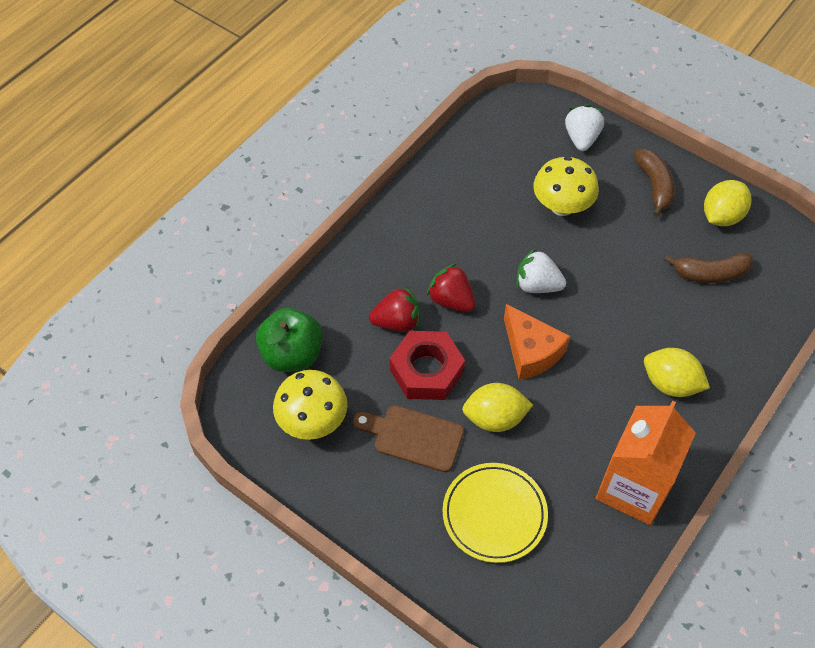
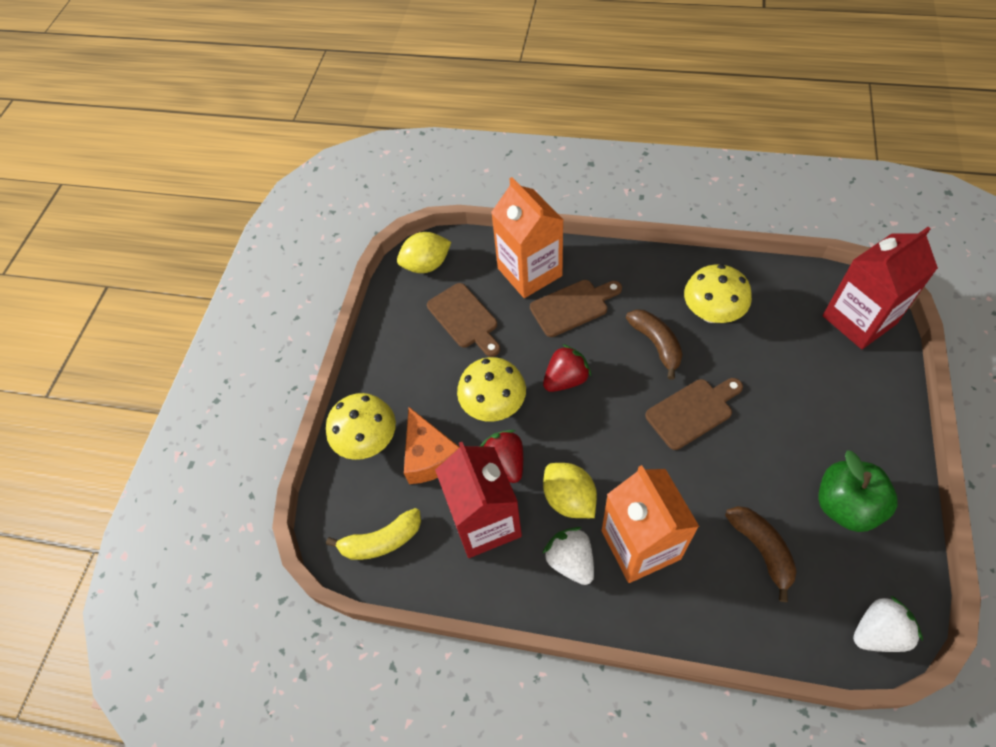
brown cutting board: [353,405,464,472] = 1 -> [427,283,500,357] [530,280,622,337] [645,378,743,450] = 3
orange carton: [596,401,696,525] = 1 -> [491,177,563,298] [601,465,700,583] = 2
red carton: none = 0 -> [435,442,522,558] [823,227,938,349] = 2
red nut: [390,331,465,400] = 1 -> none = 0
yellow banana: none = 0 -> [326,508,421,560] = 1
yellow lemon: [462,383,533,432] [644,348,710,397] [704,180,752,226] = 3 -> [397,232,451,273] [543,463,597,518] = 2
yellow mushroom: [273,370,347,440] [533,156,599,216] = 2 -> [326,393,396,460] [457,357,526,422] [684,264,752,323] = 3
yellow plate: [442,463,548,563] = 1 -> none = 0

